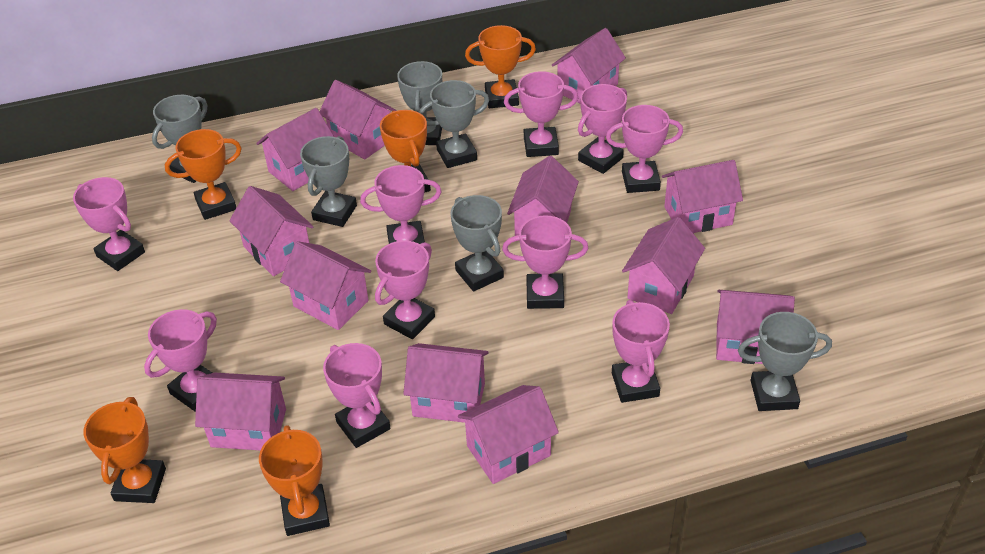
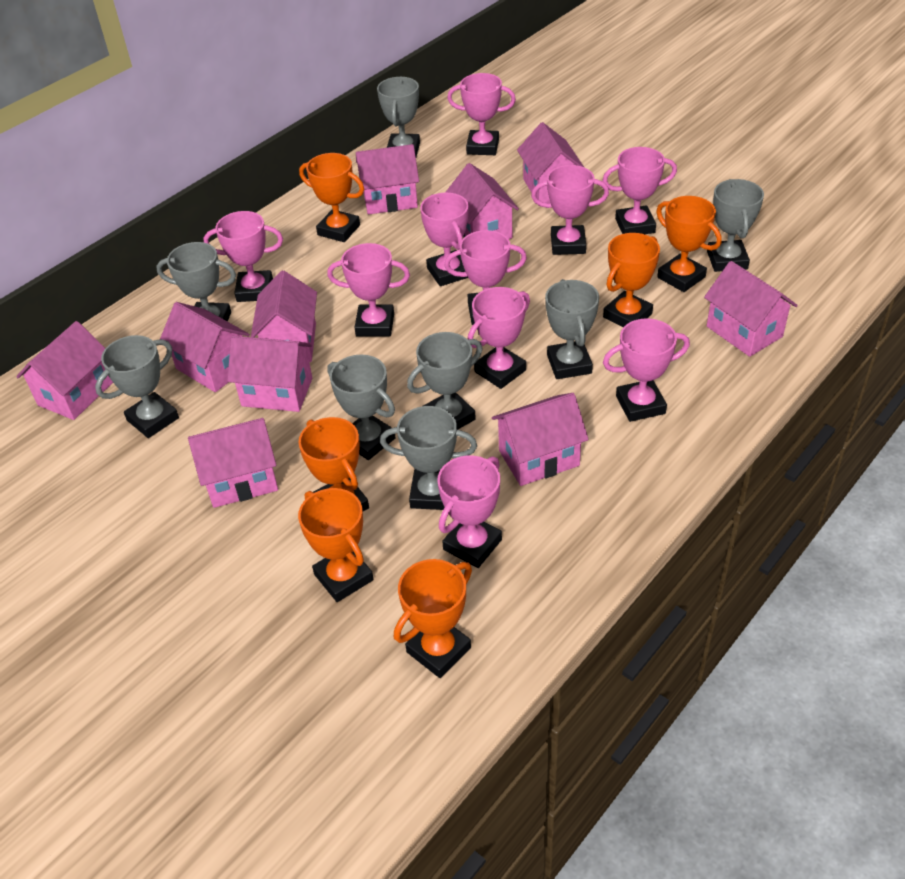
grey trophy: [152,95,207,183] [300,136,357,227] [397,61,442,145] [419,80,489,168] [451,195,504,291] [738,312,832,411] = 6 -> [95,335,179,438] [156,242,236,322] [327,354,396,460] [377,77,420,157] [380,406,477,510] [407,332,482,430] [545,279,599,379] [707,179,764,272] = 8
orange trophy: [83,397,166,503] [165,129,242,220] [259,425,330,536] [380,110,431,193] [465,25,536,108] = 5 -> [298,417,369,511] [298,488,374,602] [299,153,364,242] [394,559,472,678] [603,233,660,327] [656,196,722,292] = 6
pink house: [195,372,286,450] [229,186,314,276] [256,108,334,191] [280,241,371,330] [319,80,397,160] [403,343,489,423] [458,385,559,484] [507,156,579,241] [551,28,626,103] [622,217,705,314] [662,160,743,233] [716,290,795,364] = 12 -> [16,321,113,420] [160,302,250,392] [188,418,278,508] [227,336,312,412] [251,271,317,362] [356,144,419,215] [445,163,519,239] [492,393,589,486] [517,122,584,203] [704,261,798,357] = 10

